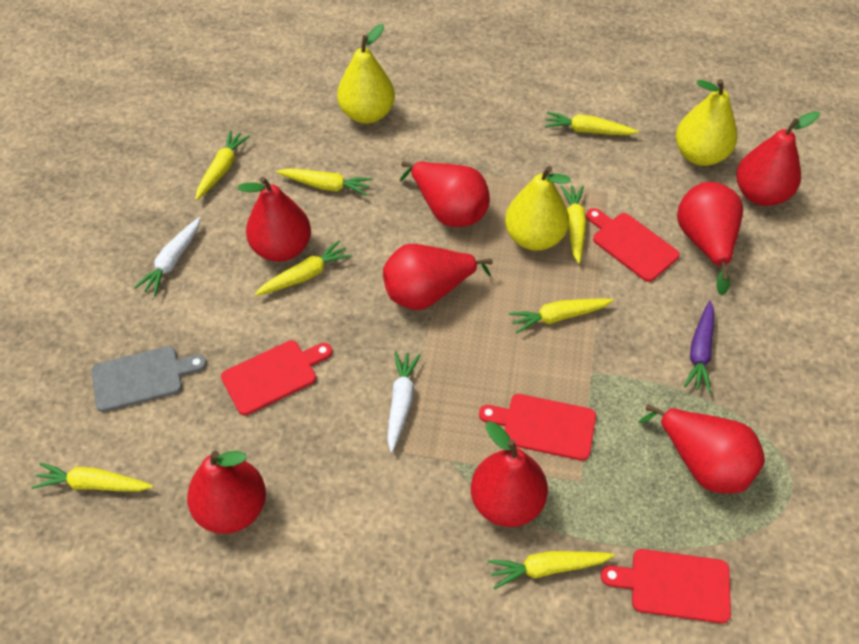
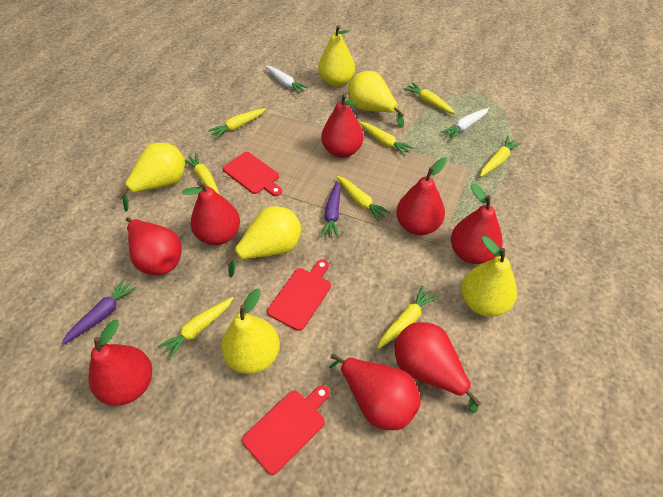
grey cutting board: [91,346,207,412] = 1 -> none = 0
purple carrot: [684,300,714,393] = 1 -> [61,278,137,345] [320,182,340,238] = 2
red cutting board: [221,340,332,415] [479,394,596,461] [586,208,680,282] [601,549,731,624] = 4 -> [223,152,282,196] [242,385,330,475] [267,259,331,331] = 3
yellow pear: [337,24,395,124] [505,166,571,251] [676,79,737,166] = 3 -> [118,143,185,211] [221,289,280,374] [225,206,301,277] [318,25,355,87] [348,71,404,128] [461,236,517,317] = 6

